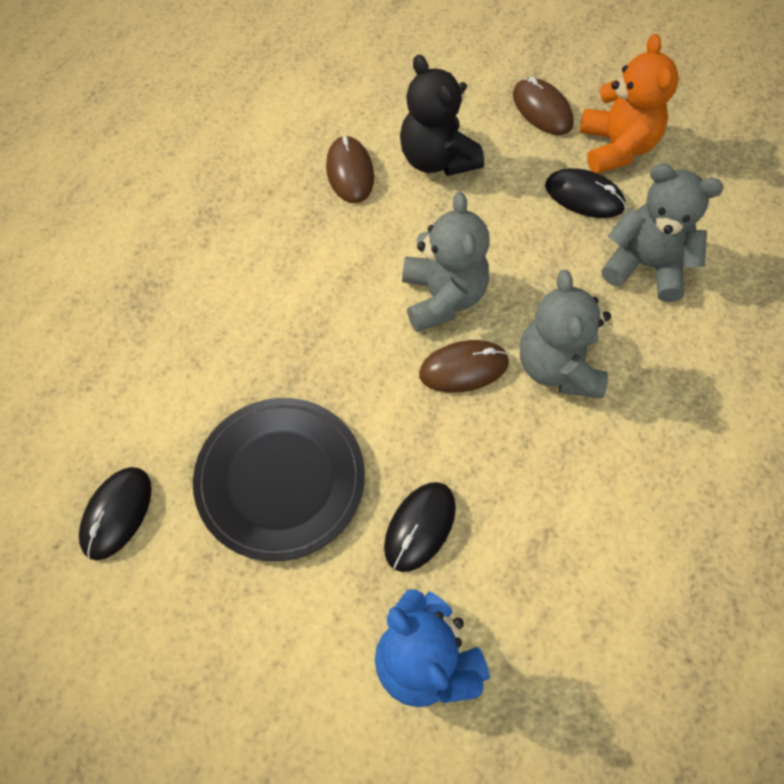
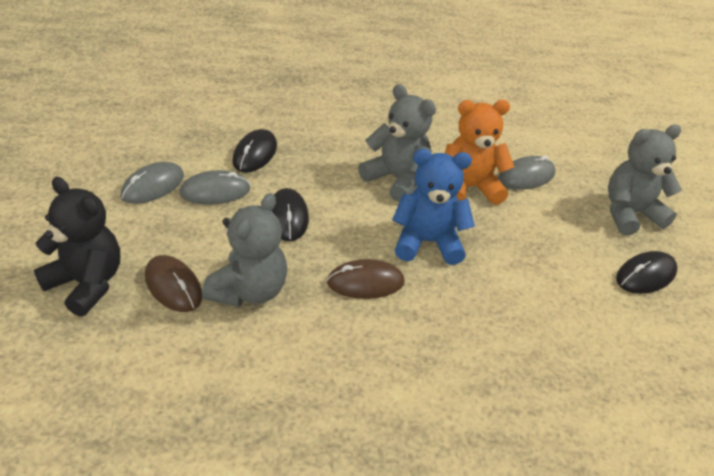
black plate: [193,398,365,561] = 1 -> none = 0
brown mouse: [326,135,374,203] [419,340,509,393] [513,77,574,135] = 3 -> [145,255,202,312] [327,259,404,299] = 2
grey mouse: none = 0 -> [120,162,184,204] [179,170,251,205] [498,156,555,190] = 3

